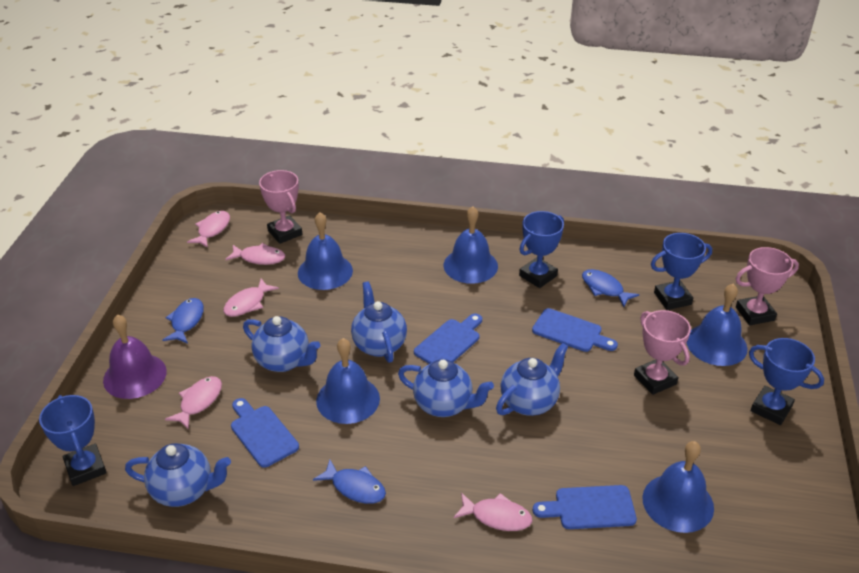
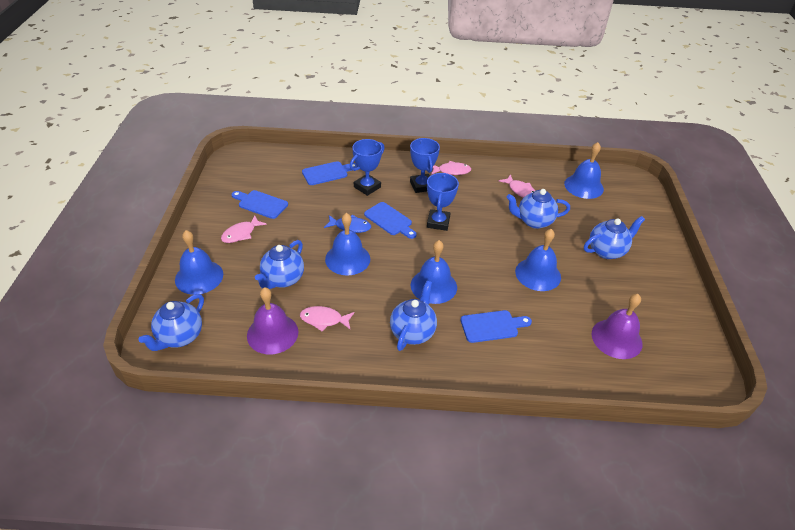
blue fish: [163,298,204,344] [313,459,386,504] [582,269,639,307] = 3 -> [324,215,371,233] = 1
blue trophy: [39,395,107,486] [519,211,564,288] [651,233,712,310] [749,338,824,425] = 4 -> [350,139,384,196] [410,138,440,193] [427,173,459,231] = 3
pink fish: [165,376,222,429] [187,211,230,248] [223,278,279,317] [225,243,285,265] [454,492,532,531] = 5 -> [221,215,267,243] [300,306,354,332] [431,161,471,175] [499,174,535,198] = 4
pink trophy: [259,170,302,244] [634,310,691,395] [736,247,799,325] = 3 -> none = 0
purple bell: [103,314,167,399] = 1 -> [247,287,298,354] [592,294,642,359] = 2

